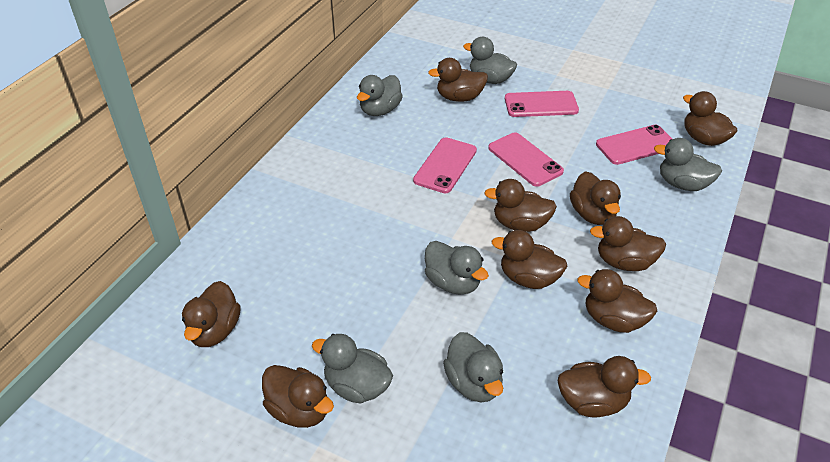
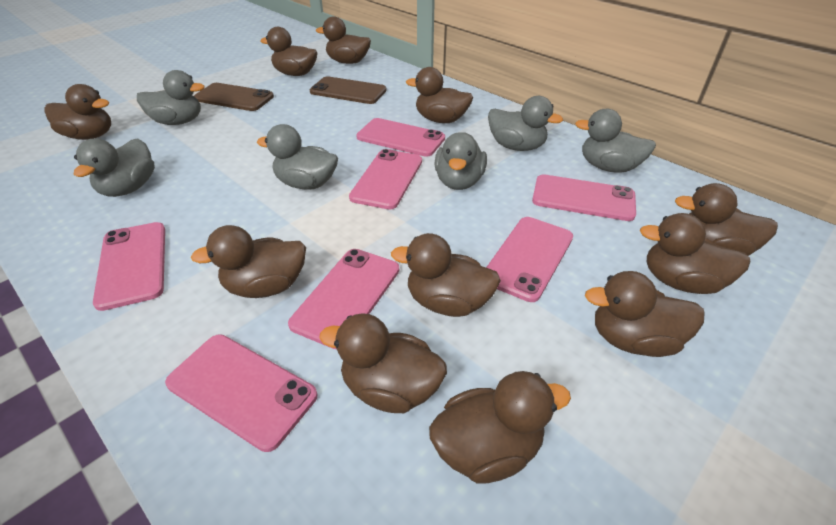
brown duck: [182,281,240,347] [262,365,334,428] [428,58,488,102] [484,179,557,232] [492,230,567,289] [558,356,651,417] [570,171,621,225] [577,269,657,333] [590,216,666,271] [683,91,737,146] = 10 -> [44,84,111,140] [191,225,306,298] [260,27,317,76] [316,16,371,64] [319,313,447,413] [391,233,501,317] [406,67,473,123] [429,371,571,484] [585,271,704,357] [640,213,751,294] [675,183,778,256] = 11
brown phone: none = 0 -> [194,83,274,111] [310,76,387,104] = 2
pink phone: [413,137,477,193] [488,132,564,187] [505,91,579,117] [596,125,672,165] = 4 -> [93,222,165,311] [165,334,318,452] [288,249,399,350] [349,149,422,209] [356,118,445,157] [486,217,573,302] [532,174,636,221] = 7

